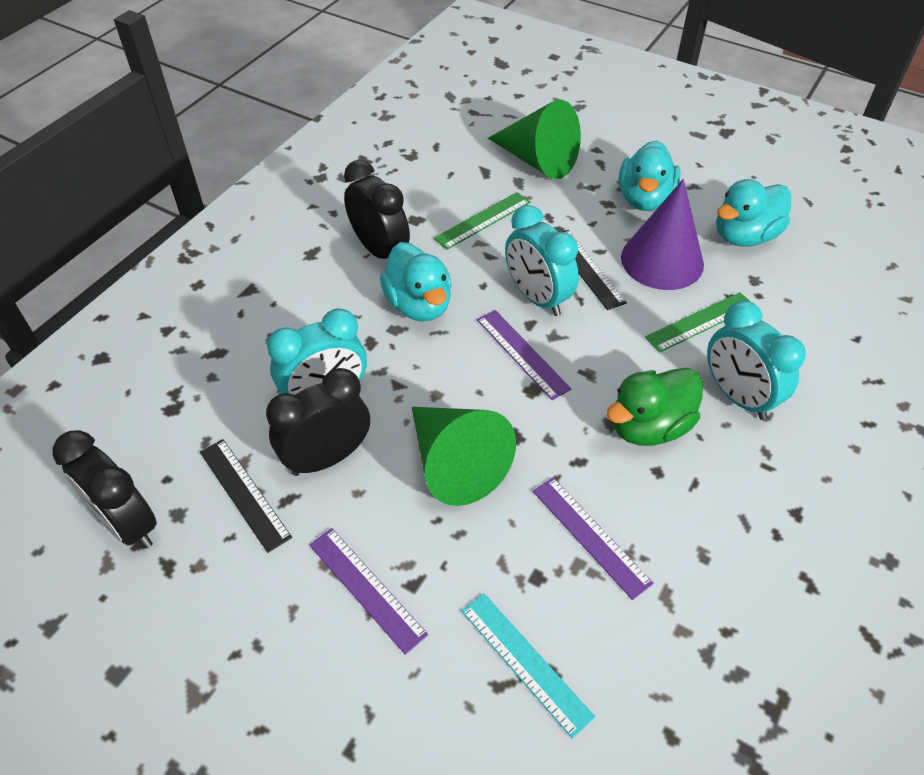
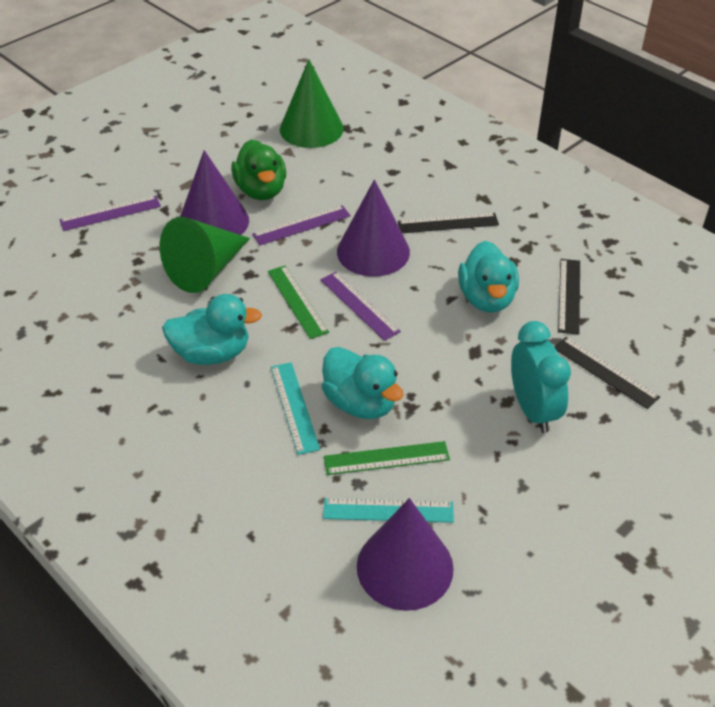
black clock: [53,430,157,549] [266,368,370,476] [344,160,410,259] = 3 -> none = 0
black ruler: [200,439,292,553] [562,230,627,310] = 2 -> [398,213,499,233] [554,337,660,409] [558,259,580,335] = 3
purple cone: [621,179,704,290] = 1 -> [180,150,249,235] [337,179,410,277] [357,498,454,611] = 3
turquoise clock: [267,308,367,395] [505,205,579,316] [707,301,806,420] = 3 -> [511,321,571,433] = 1
turquoise ruler: [462,593,595,738] = 1 -> [271,362,320,455] [323,498,454,523] = 2

